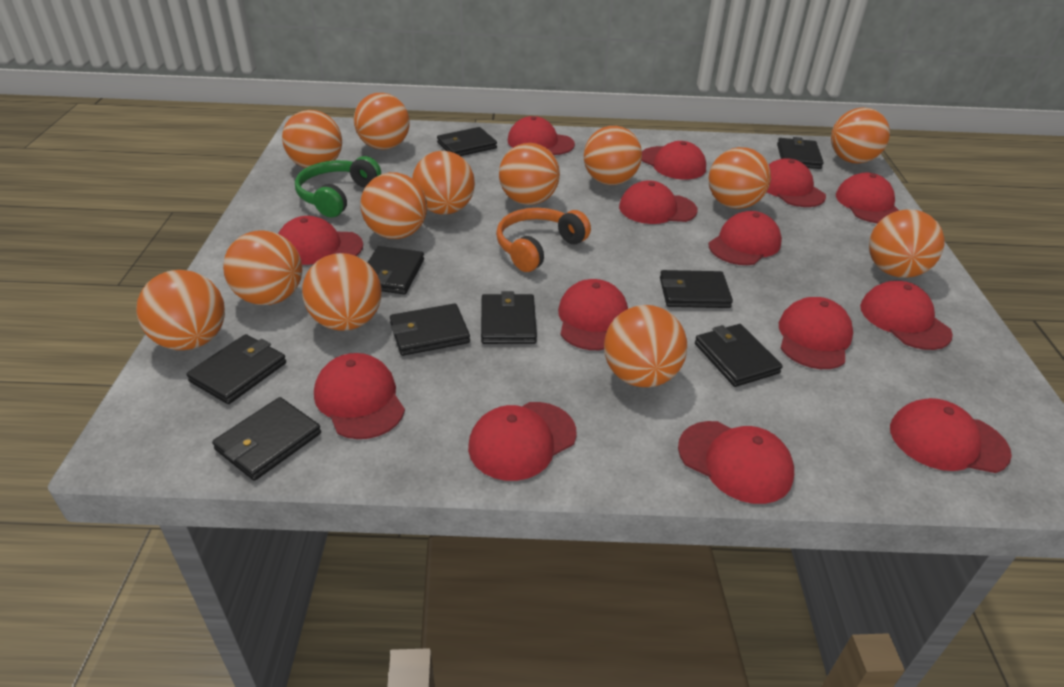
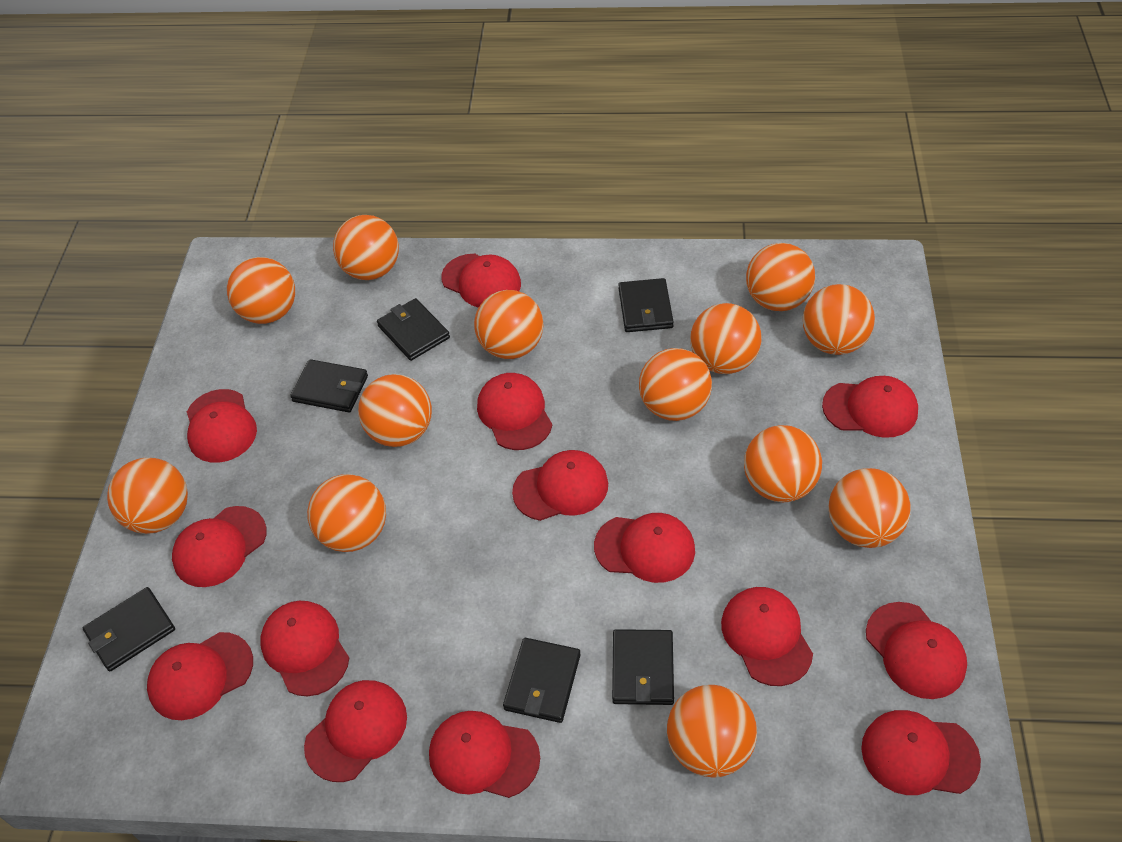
black wallet: [186,334,286,404] [212,397,321,481] [367,246,424,294] [390,303,470,356] [437,127,497,156] [481,291,537,344] [660,270,733,308] [695,324,783,387] [777,137,824,169] = 9 -> [83,587,175,672] [290,359,368,412] [377,298,450,361] [503,638,580,723] [612,629,674,705] [618,278,674,332] = 6
green headphones: [295,156,381,218] = 1 -> none = 0
orange headphones: [496,208,591,272] = 1 -> none = 0

